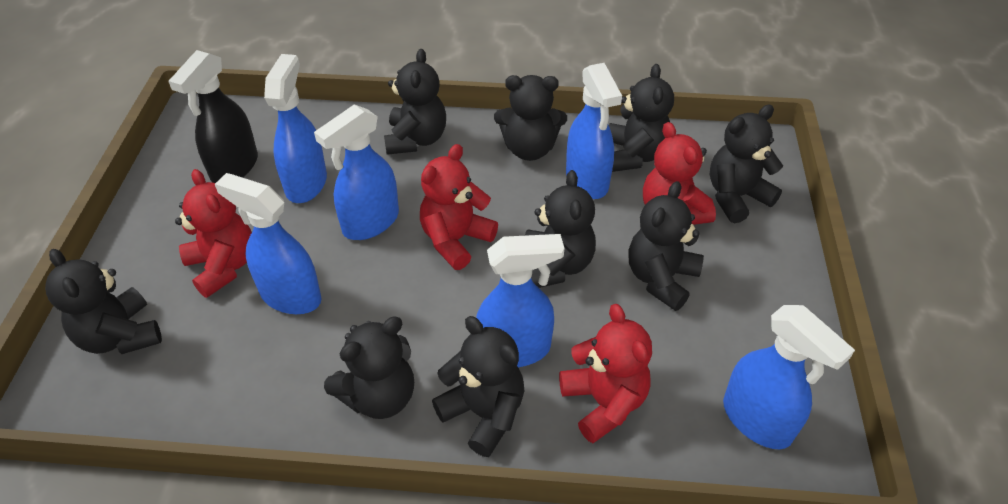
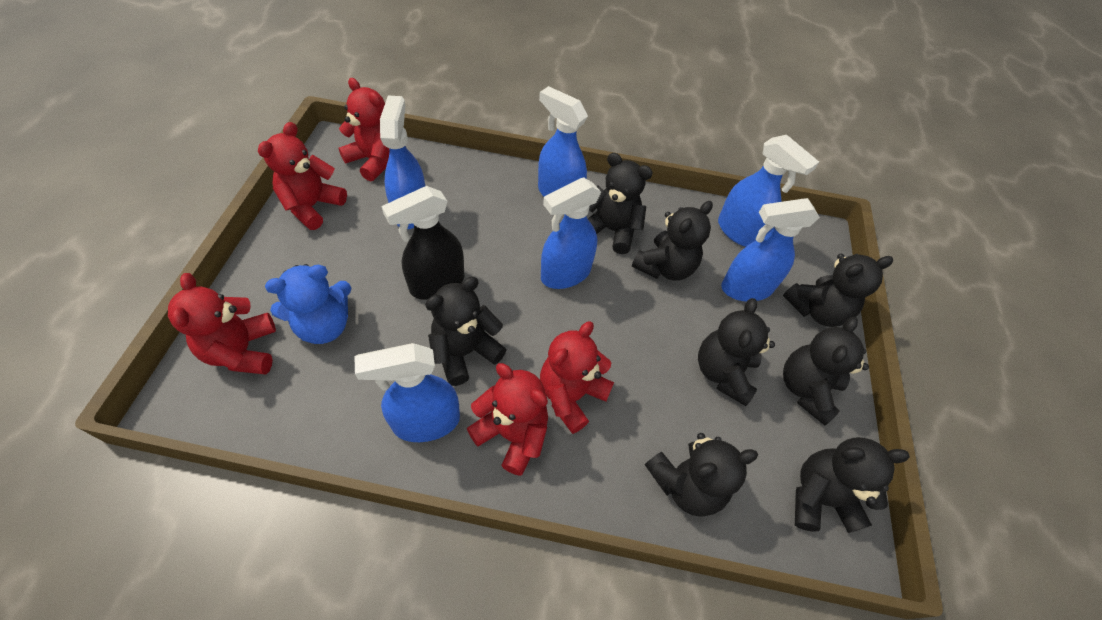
black teddy bear: [45,249,162,354] [324,317,414,419] [384,49,446,155] [432,316,524,457] [494,75,567,161] [525,170,596,288] [609,64,674,172] [629,181,704,311] [710,104,783,223] = 9 -> [425,277,507,386] [588,153,653,254] [632,201,713,281] [645,433,758,517] [698,298,775,406] [783,254,893,327] [783,317,869,426] [795,437,910,533] = 8
blue teddy bear: none = 0 -> [265,264,351,344] = 1
red teddy bear: [175,169,252,298] [420,144,498,270] [559,304,652,443] [643,122,716,225] = 4 -> [168,273,276,375] [258,122,347,230] [338,78,389,181] [467,363,548,476] [540,321,614,434] = 5

